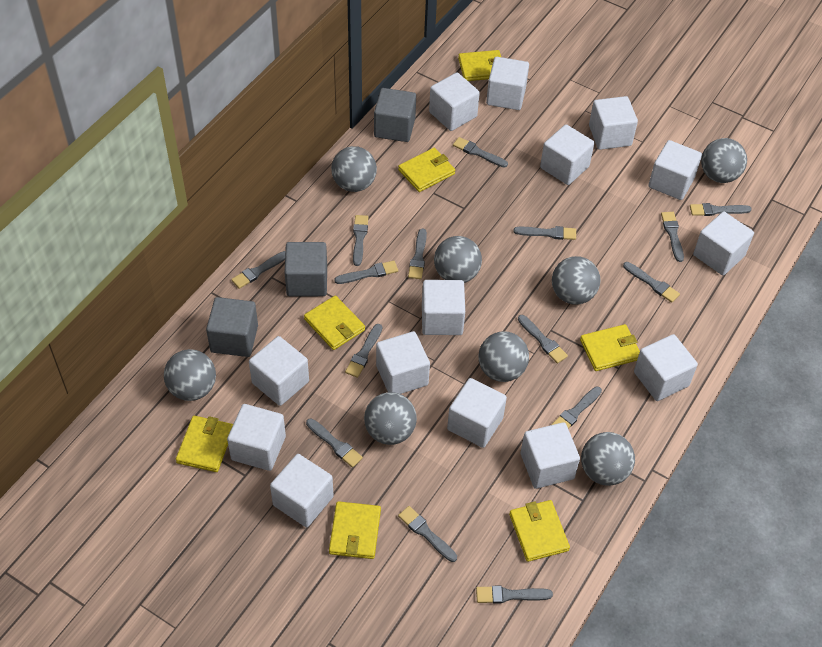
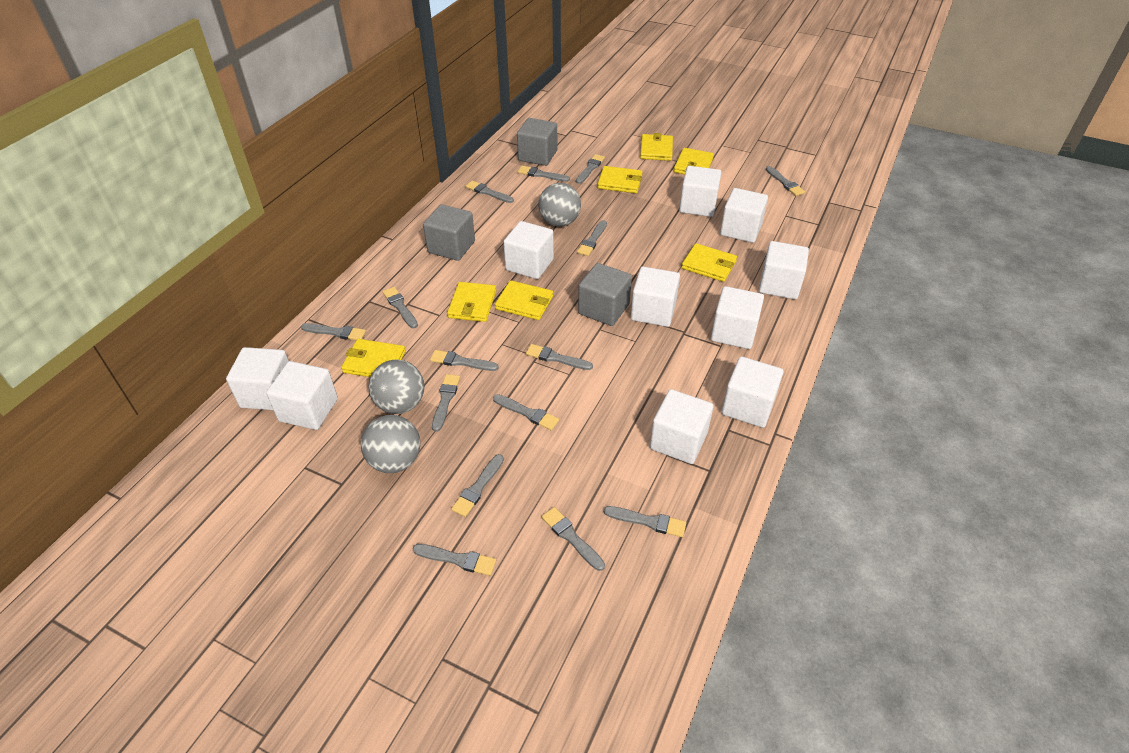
grey ball: [164,349,216,401] [331,146,377,192] [364,392,417,445] [434,236,482,283] [478,331,529,382] [552,256,600,304] [581,432,635,486] [701,138,747,183] = 8 -> [361,415,421,473] [368,359,424,414] [538,183,581,227] = 3
white cube: [227,404,286,471] [249,336,309,406] [270,454,334,528] [376,331,430,394] [422,280,465,335] [429,73,480,131] [447,378,507,448] [486,57,529,110] [520,422,580,489] [540,124,594,185] [589,96,638,150] [634,334,698,401] [648,140,702,200] [693,212,754,275] = 14 -> [226,347,289,410] [266,361,338,430] [503,221,554,279] [631,267,680,327] [650,389,713,464] [679,166,722,217] [711,286,764,349] [720,188,768,243] [721,356,783,428] [759,241,809,299] = 10

